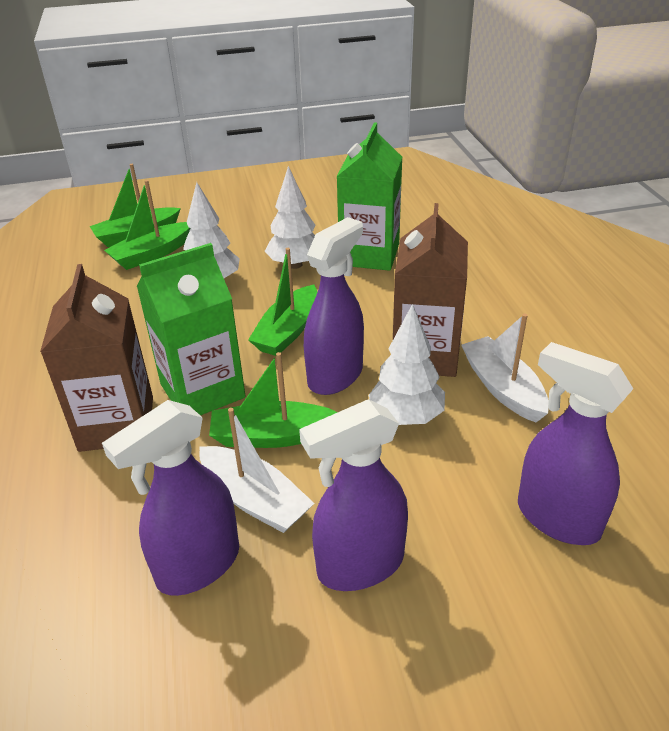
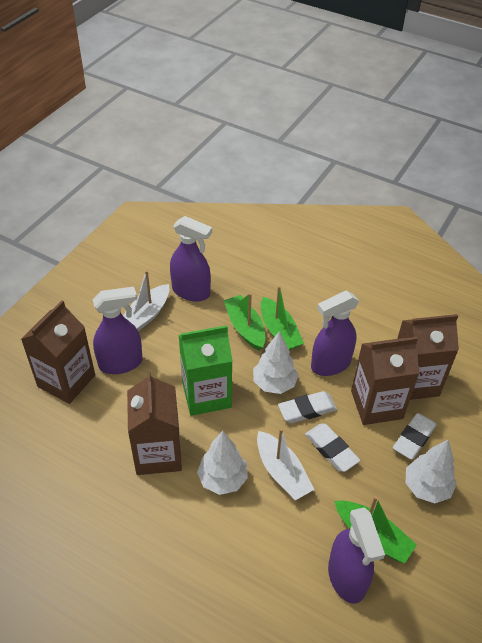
brown carton: [40,264,153,452] [393,203,468,377] = 2 -> [21,301,95,404] [127,371,182,475] [351,337,420,425] [397,314,459,400] = 4
green boat: [90,164,181,247] [104,180,191,270] [209,352,338,448] [248,248,317,356] = 4 -> [223,293,265,351] [261,286,304,350] [334,496,417,564] = 3
green carton: [137,243,246,415] [337,122,402,271] = 2 -> [179,325,232,416] = 1
white eraser: none = 0 -> [278,391,337,423] [305,424,360,472] [393,413,437,460] = 3

